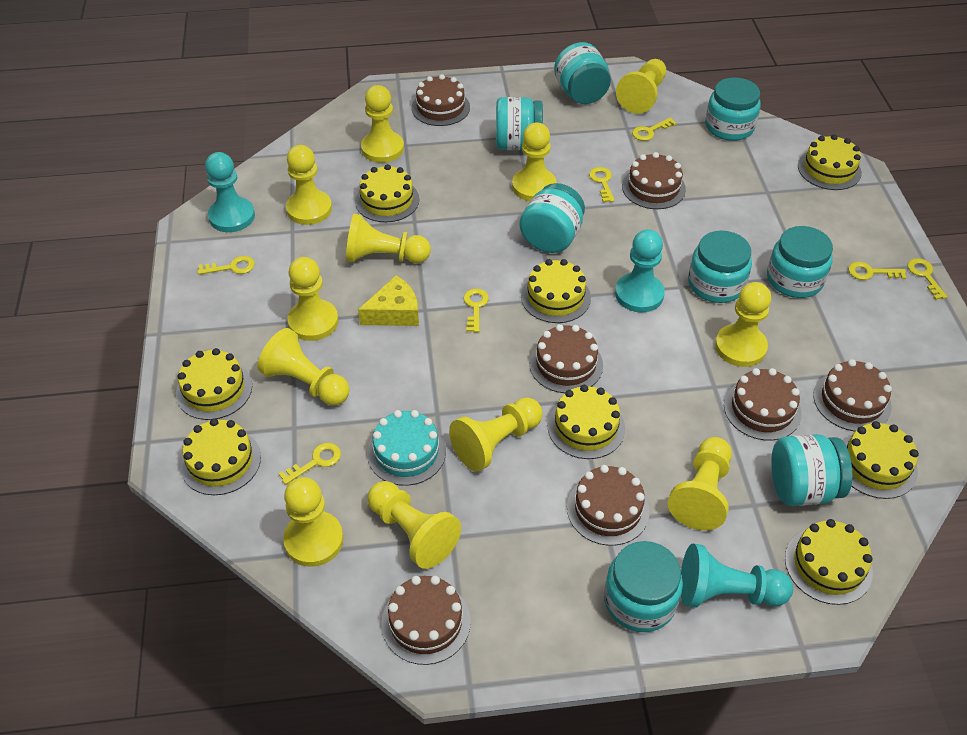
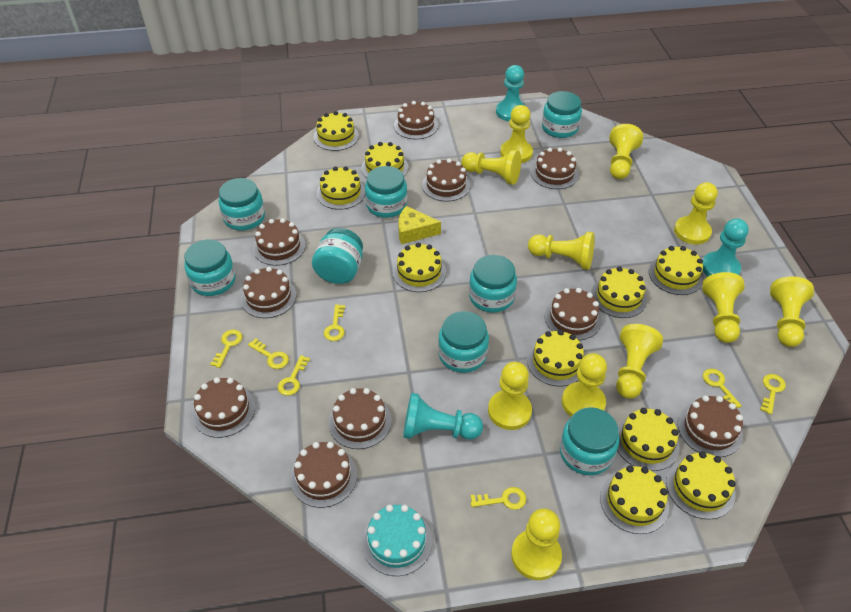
brown cake: [381,576,471,665] [411,74,470,126] [529,324,603,393] [567,465,650,546] [622,152,686,209] [724,368,802,441] [813,359,892,431] = 7 -> [192,377,255,438] [241,267,296,318] [253,218,305,266] [290,442,357,508] [328,388,392,449] [394,101,438,139] [422,159,470,202] [531,148,579,189] [545,288,602,341] [678,395,743,457] = 10
yellow cake: [176,348,252,420] [180,418,261,495] [355,164,419,222] [521,259,591,323] [547,385,625,459] [785,519,873,605] [798,134,862,190] [843,421,919,499] = 8 -> [314,111,359,151] [317,166,365,210] [361,142,408,178] [393,243,446,292] [527,330,584,386] [591,266,647,318] [600,466,669,534] [617,408,680,471] [649,246,704,295] [666,452,736,519] = 10
yellow pawn: [257,328,350,405] [283,477,343,567] [286,145,332,225] [287,257,338,341] [346,214,431,263] [361,85,404,163] [368,481,461,569] [449,397,543,472] [512,122,557,201] [616,59,666,114] [668,437,732,530] [715,282,771,367] = 12 -> [461,150,521,185] [488,362,532,430] [500,105,533,163] [511,508,562,580] [528,232,595,270] [562,353,607,417] [609,124,643,179] [616,324,663,399] [674,182,718,245] [702,272,745,343] [770,276,814,347] = 11

